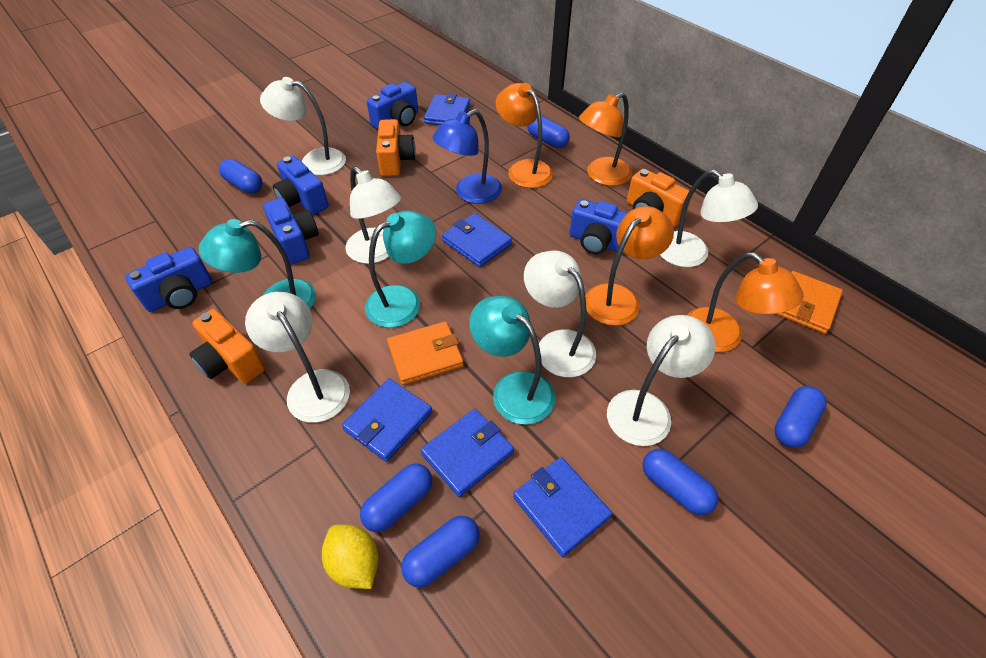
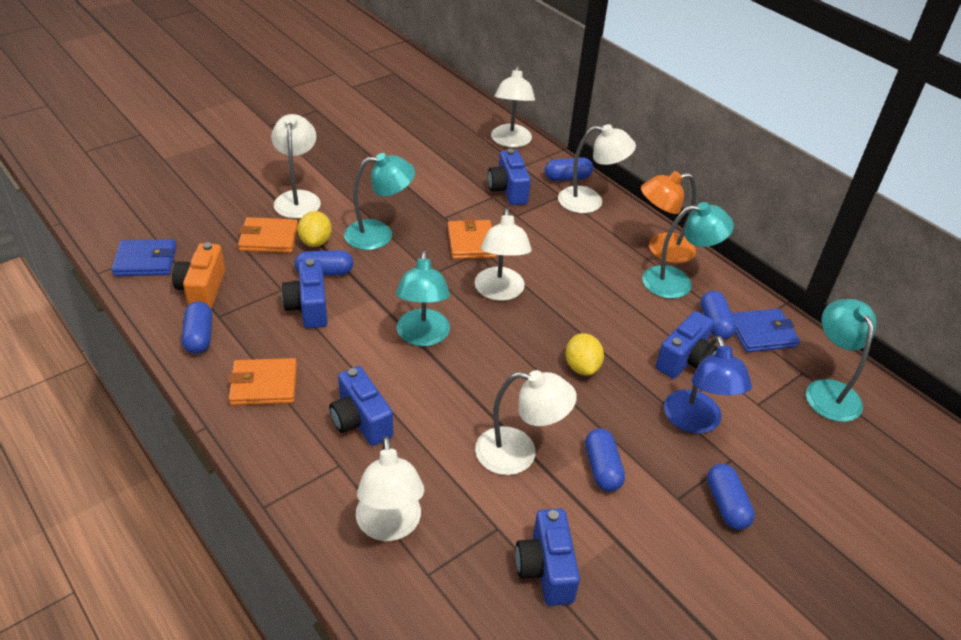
blue wallet: [342,379,432,462] [421,408,514,497] [424,93,470,125] [442,213,512,267] [513,457,612,557] = 5 -> [112,239,177,276] [732,309,800,352] = 2
orange camera: [189,309,265,384] [376,119,416,176] [627,169,692,227] = 3 -> [172,243,225,309] = 1
orange lamp: [496,83,553,188] [579,92,632,186] [585,206,674,326] [687,252,804,352] = 4 -> [641,171,696,263] = 1
orange wallet: [387,321,464,385] [776,271,843,334] = 2 -> [228,358,297,406] [238,217,298,253] [447,218,497,259] = 3
turquoise lamp: [199,219,316,309] [365,211,436,328] [469,296,555,425] = 3 -> [344,153,415,250] [396,250,450,346] [642,202,734,299] [806,299,877,422] = 4
yellow lemon: [322,525,379,589] = 1 -> [298,211,332,247] [565,333,604,375] = 2

